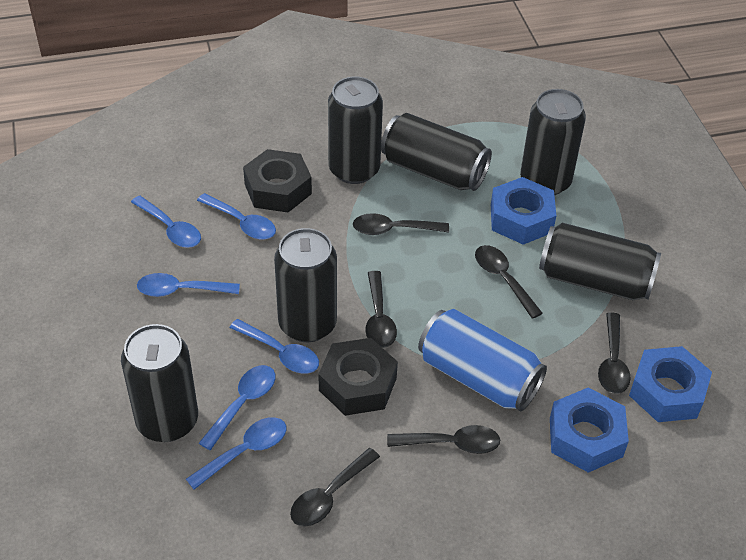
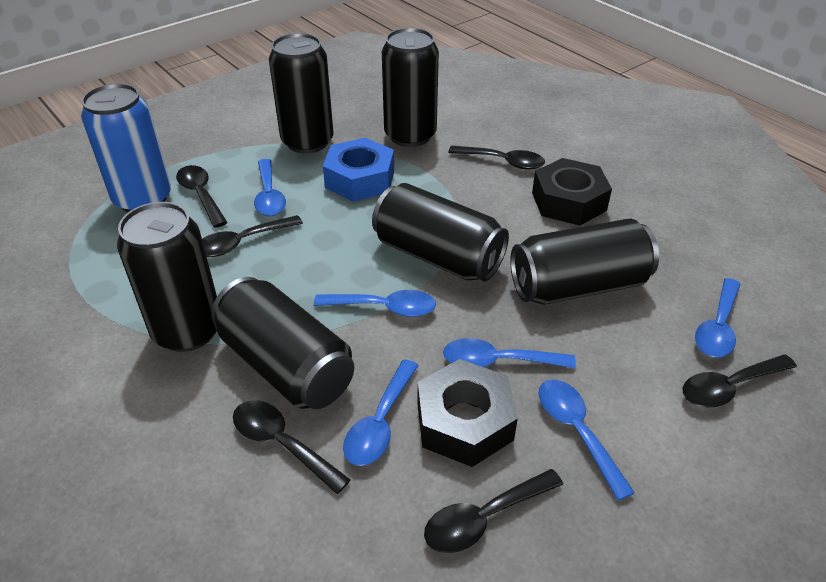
blue nut: [491,177,556,245] [550,388,629,473] [629,346,712,422] = 3 -> [323,138,394,202] = 1

